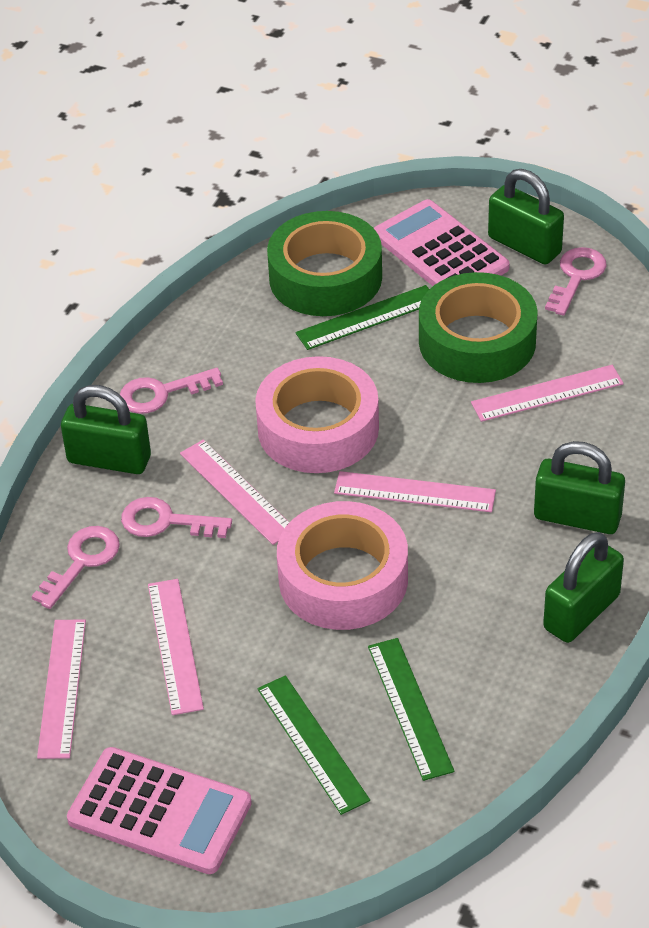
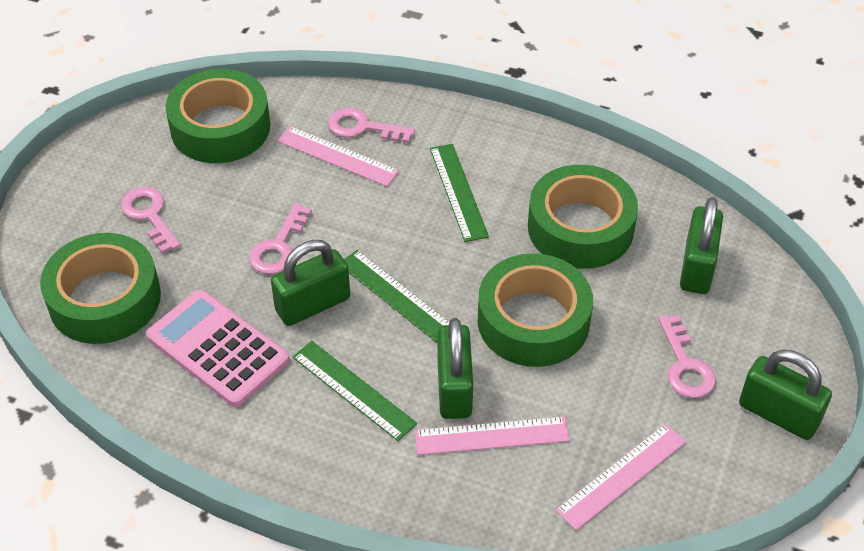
green tape: [267,211,382,316] [419,272,538,383] = 2 -> [40,233,161,344] [166,69,270,163] [478,254,593,367] [528,165,638,269] = 4
pink calculator: [67,747,252,874] [374,199,510,286] = 2 -> [146,290,289,407] = 1
pink ruler: [37,619,86,759] [148,579,204,715] [180,440,290,545] [334,471,496,512] [471,365,624,422] = 5 -> [277,126,399,186] [415,417,570,455] [556,423,686,530] = 3
pink tape: [255,356,379,473] [277,501,408,630] = 2 -> none = 0

